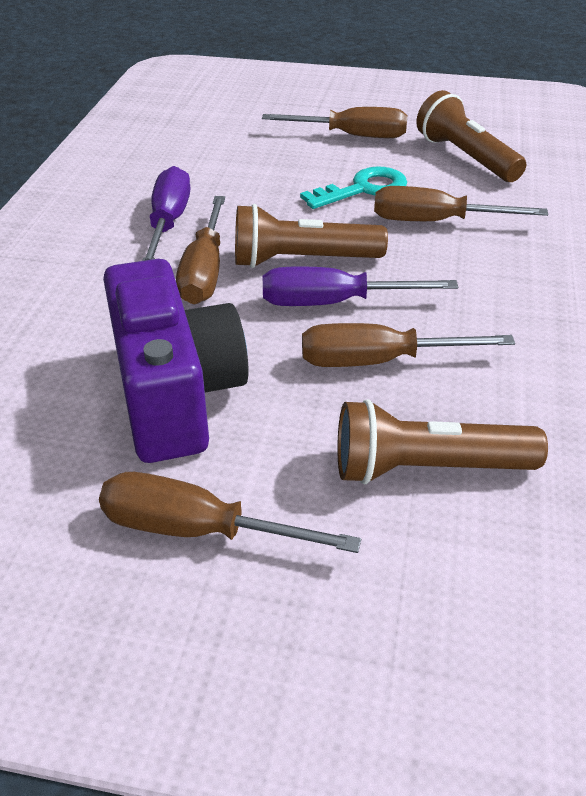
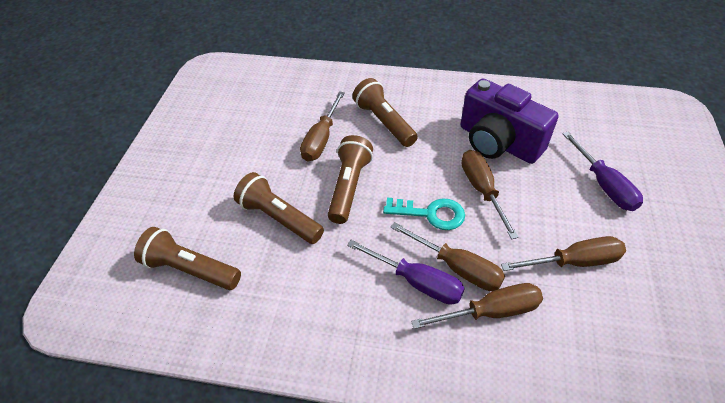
brown flashlight: [235,204,388,268] [337,399,548,484] [416,90,526,182] = 3 -> [134,227,241,290] [234,172,324,244] [328,135,373,224] [352,78,418,147] = 4

